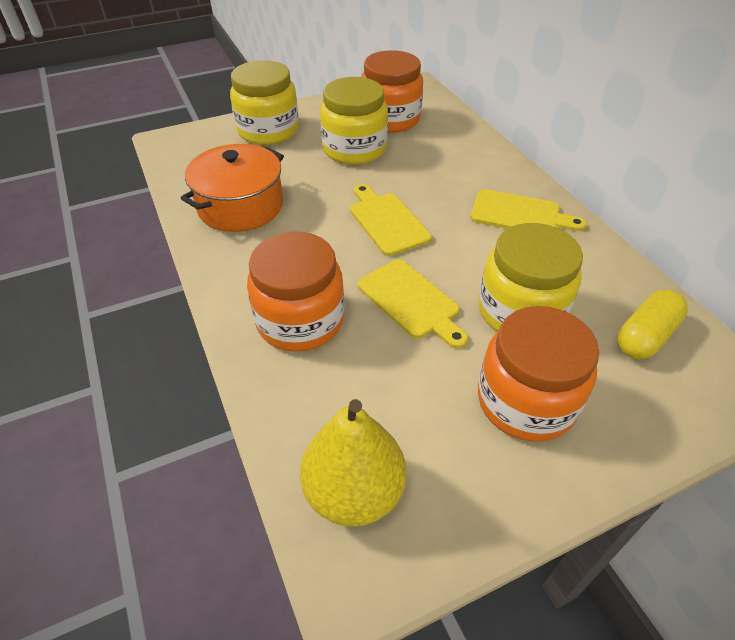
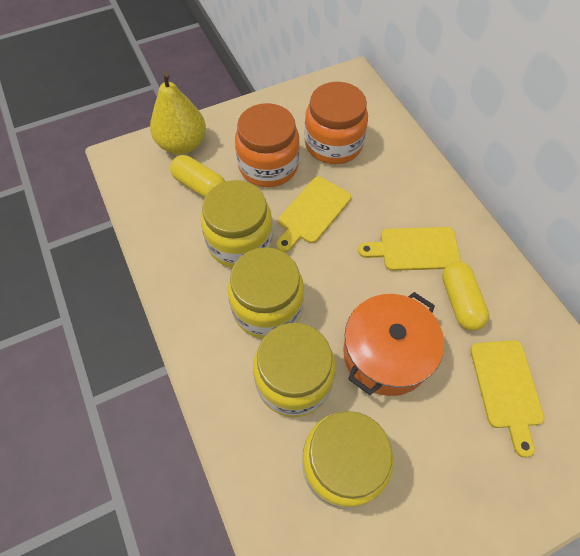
orange jar: [247,231,345,352] [361,50,423,133] [478,306,599,442] = 3 -> [235,103,300,187] [304,82,368,164] = 2
yellow capsule: [617,289,688,359] = 1 -> [170,155,225,198] [442,261,489,331] = 2
yellow jar: [230,60,299,145] [320,77,388,165] [479,223,583,331] = 3 -> [201,180,273,268] [228,247,304,338] [253,323,336,417] [302,411,393,510] = 4

